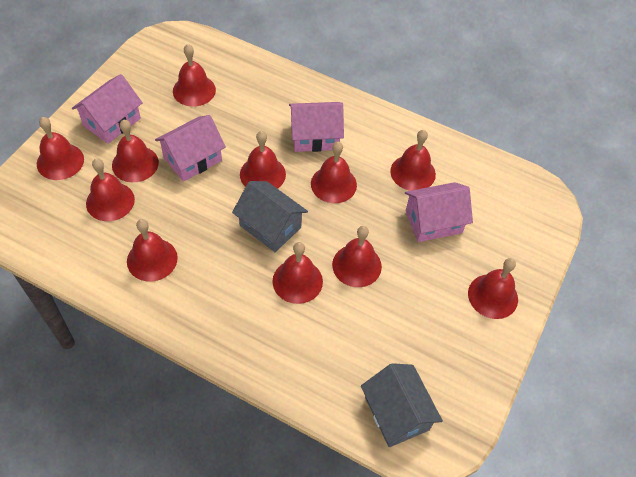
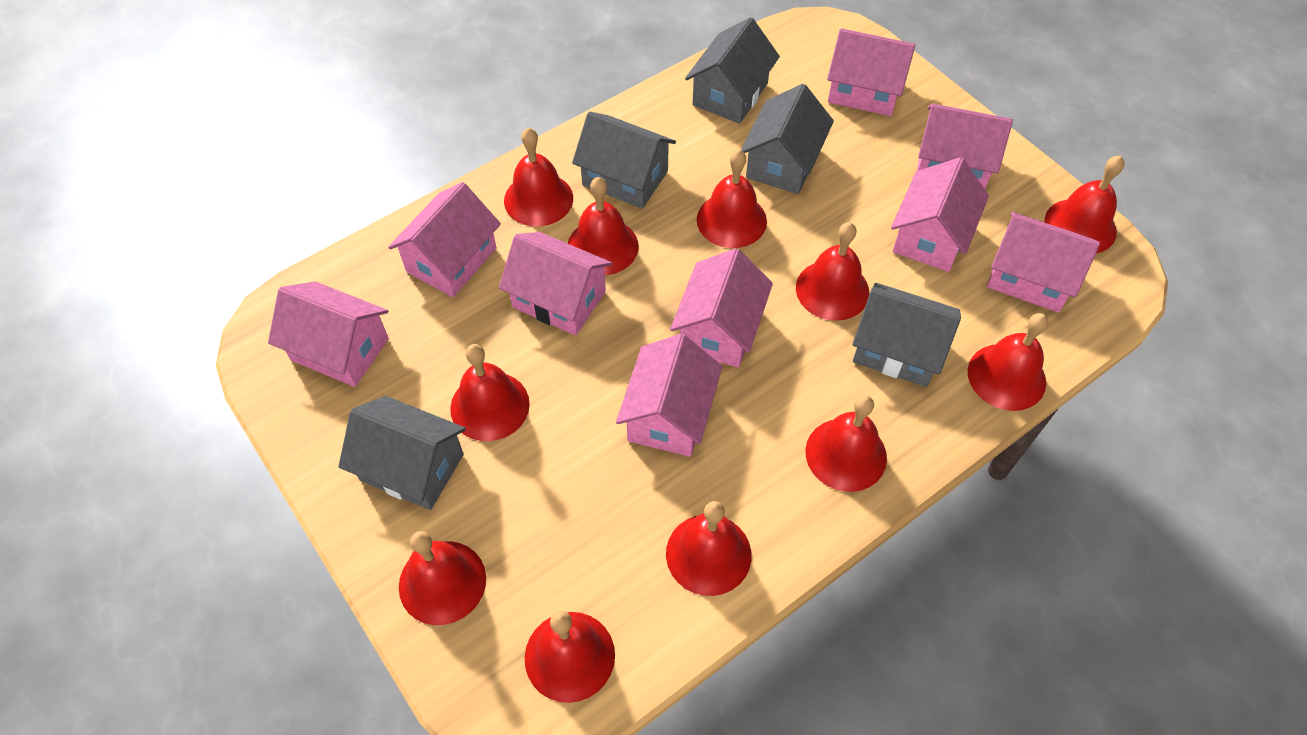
grey house: [232,181,308,252] [361,363,443,447] = 2 -> [338,396,466,510] [572,112,676,209] [685,17,780,124] [741,84,834,194] [852,283,961,387] = 5
pink house: [72,74,143,144] [155,115,226,182] [289,102,344,152] [405,182,473,242] = 4 -> [268,281,389,387] [388,182,501,297] [499,232,612,335] [616,334,722,457] [670,248,773,368] [827,28,916,116] [891,157,989,272] [917,104,1013,189] [987,212,1100,312] = 9

